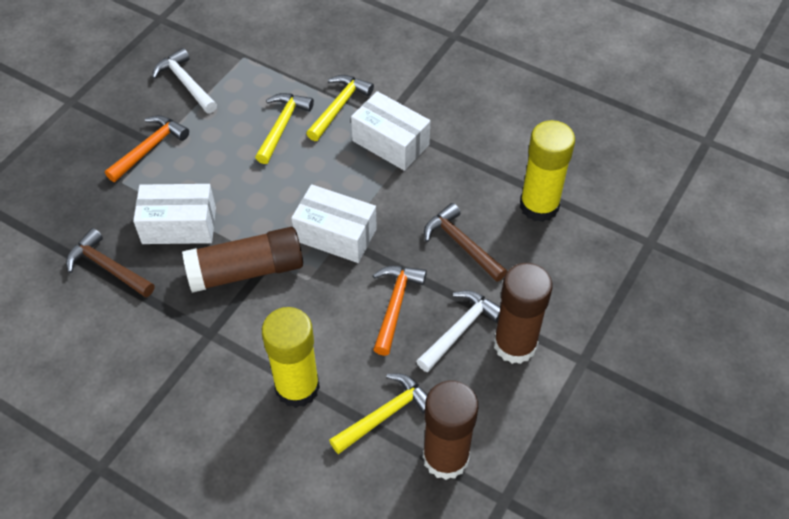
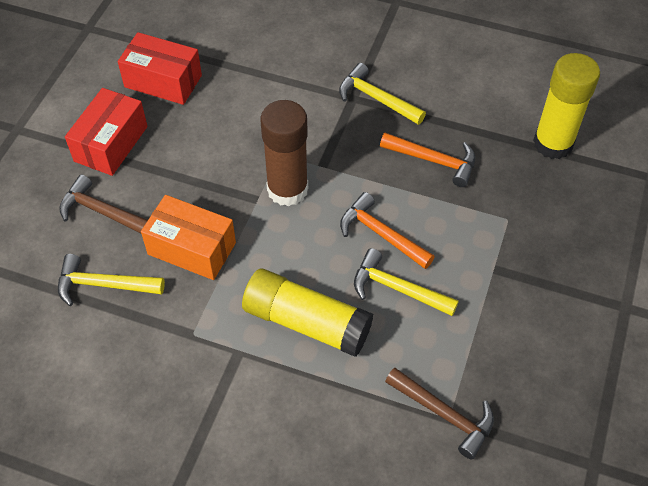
brown glue stick: [182,227,303,293] [423,380,478,480] [494,263,553,364] = 3 -> [260,100,308,206] = 1
orange box: none = 0 -> [141,195,236,280] = 1
red box: none = 0 -> [65,88,148,176] [118,32,202,105] = 2
white box: [133,184,216,244] [291,184,377,263] [351,91,430,171] = 3 -> none = 0
white hammer: [152,48,217,113] [416,290,500,372] = 2 -> none = 0

